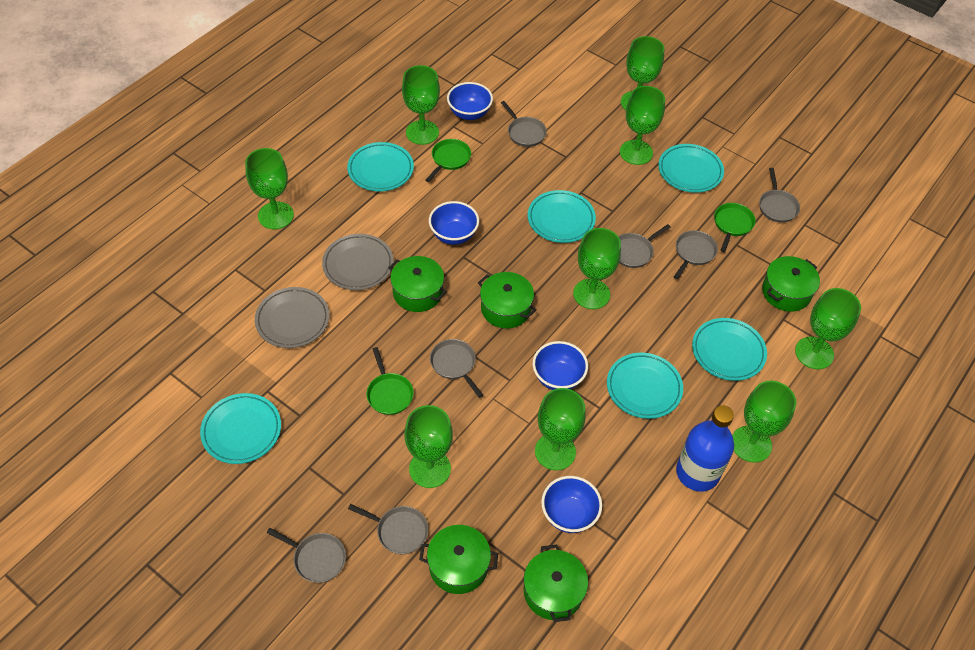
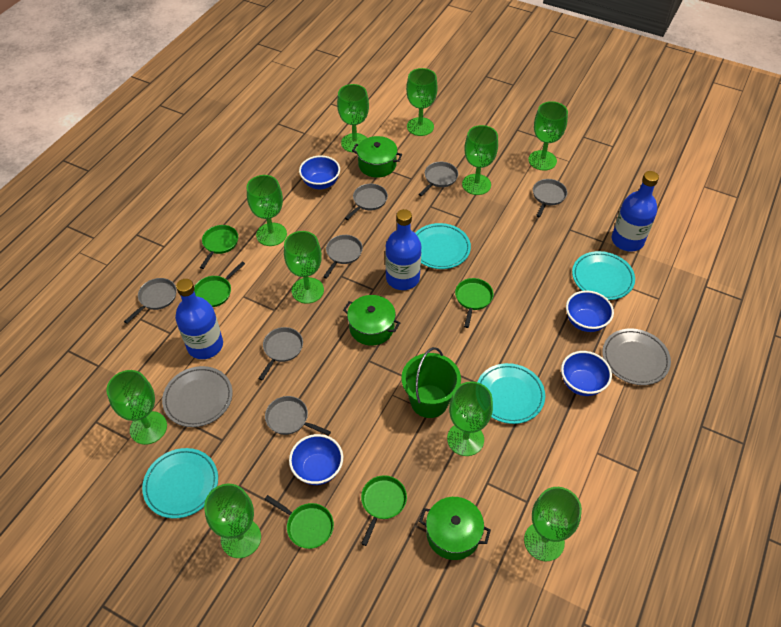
blue bottle: [676,405,734,492] = 1 -> [175,279,223,359] [385,209,421,290] [612,171,659,252] = 3
green bucket: none = 0 -> [401,347,461,418] = 1
green goblet: [245,148,294,229] [402,65,440,145] [404,405,453,488] [535,388,586,470] [573,228,621,309] [620,86,665,165] [621,36,664,110] [732,381,796,463] [795,288,861,369] = 9 -> [106,370,167,445] [204,484,261,558] [247,175,287,246] [284,231,324,304] [337,84,369,153] [406,68,438,136] [447,381,493,456] [462,125,498,195] [524,487,582,561] [528,101,568,171] = 10
green pan: [367,347,414,415] [426,139,471,182] [714,203,755,252] = 3 -> [194,262,245,307] [200,225,238,269] [264,495,334,549] [361,475,407,546] [455,278,494,328] = 5
green pot: [388,256,447,312] [419,525,498,594] [478,272,537,329] [524,545,588,622] [762,256,820,312] = 5 -> [343,295,400,346] [352,136,402,178] [419,497,491,560] = 3
turquoise plate: [200,393,281,464] [347,142,414,191] [528,190,596,243] [607,353,683,419] [658,144,724,193] [692,318,767,381] = 6 -> [142,448,218,519] [415,223,471,269] [478,363,545,424] [572,251,635,300] = 4

